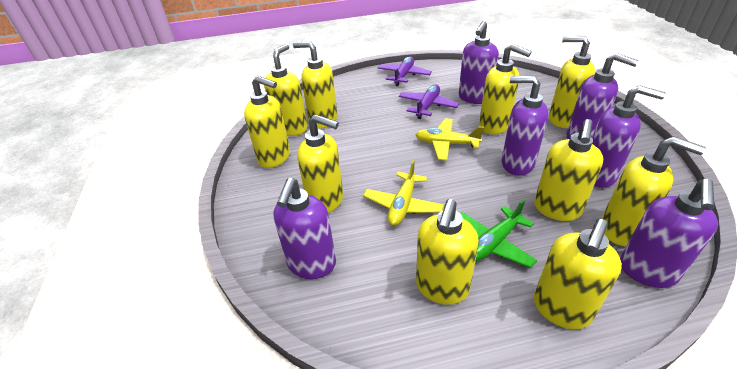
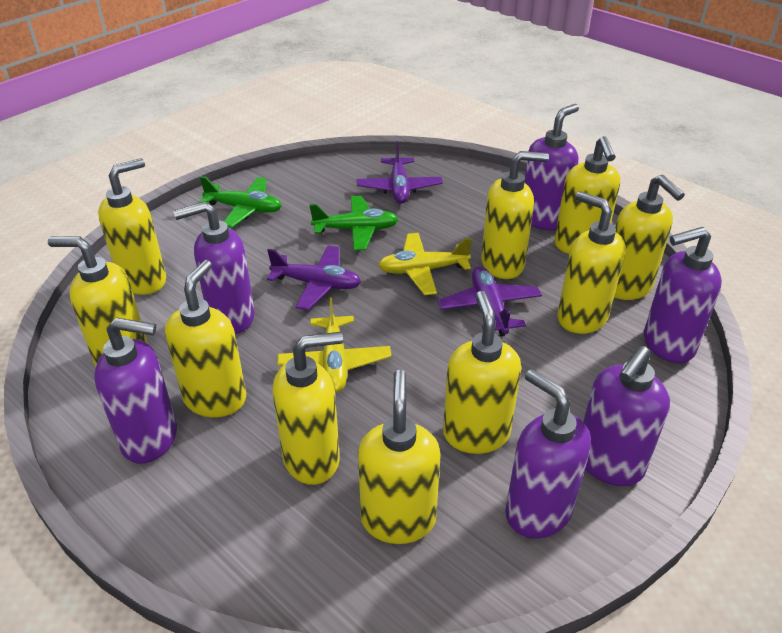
green plane: [460,199,538,268] = 1 -> [199,176,282,228] [309,196,398,251] = 2
purple plane: [378,56,432,86] [399,84,459,119] = 2 -> [267,246,361,310] [357,141,443,204] [438,266,542,336] = 3

